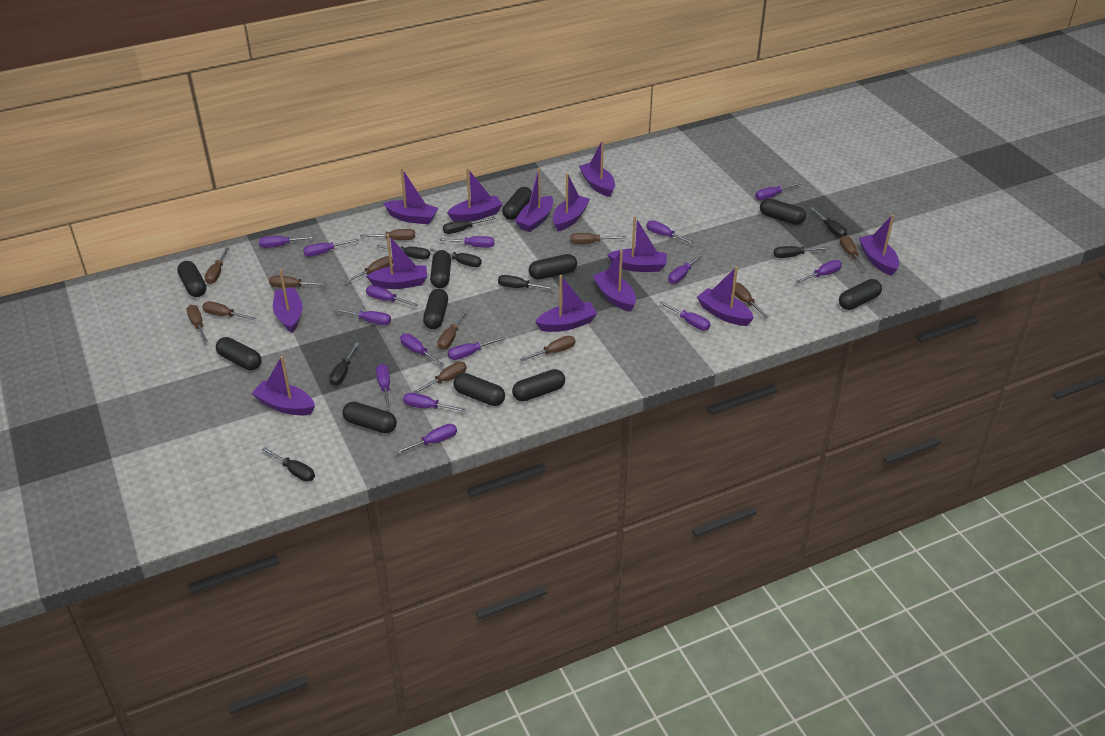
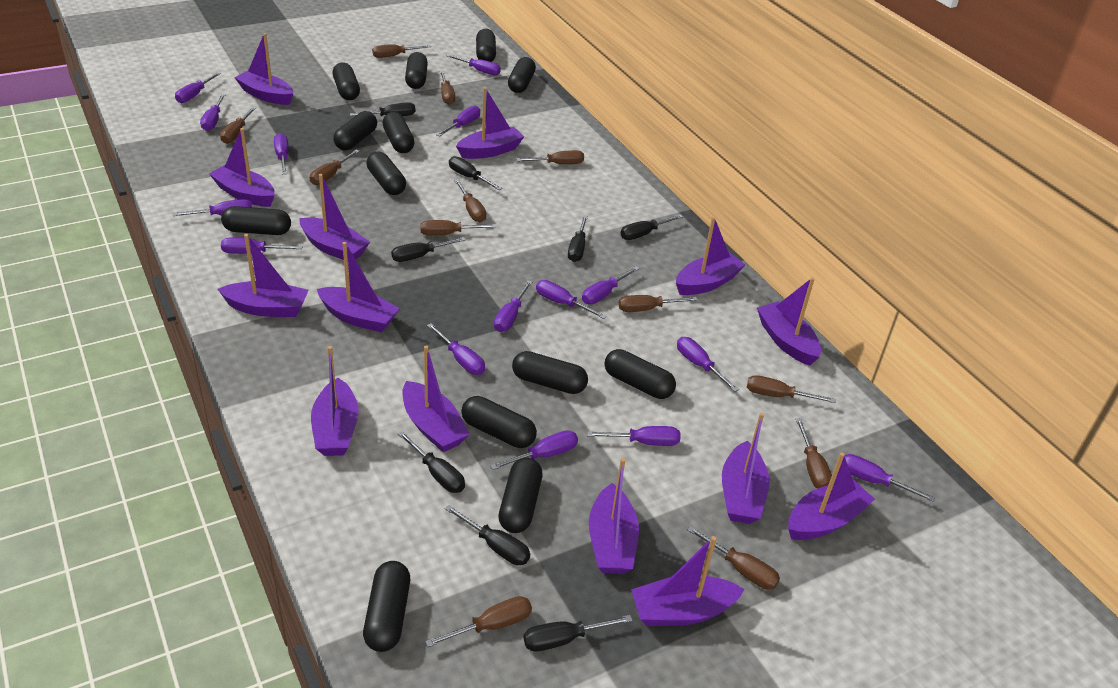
black capsule: [177,261,206,297] [216,337,261,370] [342,402,397,433] [423,289,448,329] [430,250,451,288] [453,373,505,406] [502,187,532,220] [512,369,565,402] [529,254,577,280] [760,198,806,225] [839,279,882,310] = 11 -> [221,206,291,235] [333,62,360,100] [333,111,377,150] [363,561,410,652] [366,152,406,195] [382,112,415,153] [405,52,428,89] [461,396,537,448] [476,29,496,62] [499,458,542,533] [508,57,536,93] [512,351,588,394] [605,349,676,399] = 13
purple boat: [252,356,315,415] [273,269,302,333] [366,234,427,289] [383,168,438,225] [447,168,503,222] [515,168,553,232] [535,275,598,332] [553,173,590,231] [579,140,615,197] [592,250,636,312] [607,216,667,272] [697,266,754,326] [859,215,899,276] = 13 -> [209,128,275,207] [218,234,308,317] [234,33,293,105] [299,174,370,260] [311,346,359,456] [317,242,400,332] [402,346,470,452] [456,87,524,159] [589,458,639,574] [631,536,744,626] [676,217,745,295] [722,413,770,524] [757,277,821,366] [788,452,875,540] = 14

